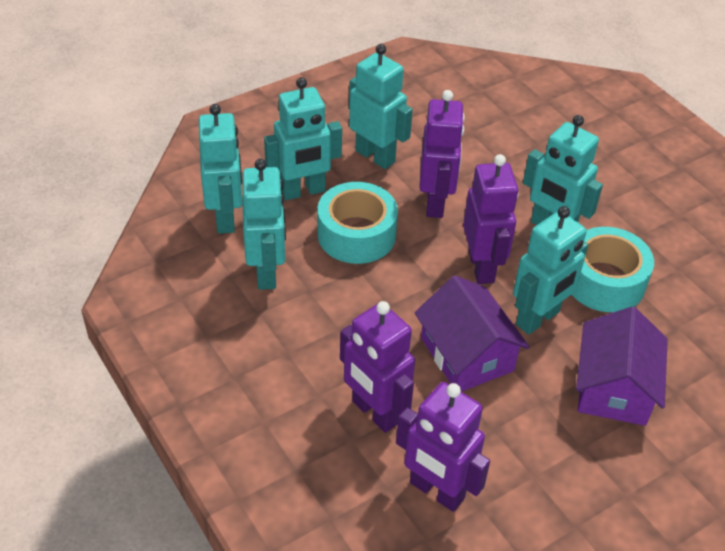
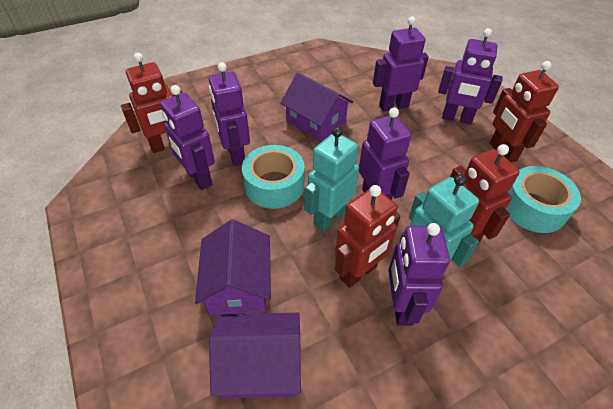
purple house: [414,275,529,392] [576,306,668,426] = 2 -> [195,219,271,315] [209,313,301,398] [280,72,353,142] = 3
purple robot: [340,301,415,433] [396,382,490,512] [419,90,465,218] [463,154,519,284] = 4 -> [160,85,215,190] [209,62,250,166] [359,108,411,200] [373,16,429,112] [388,223,450,326] [438,28,503,125] = 6
red robot: none = 0 -> [121,53,183,153] [335,185,400,288] [450,144,520,245] [490,61,559,163] = 4
turquoise robot: [199,104,242,234] [243,159,286,290] [264,77,342,200] [349,44,413,169] [513,206,588,335] [523,115,603,225] = 6 -> [304,127,359,232] [409,174,479,267] = 2

